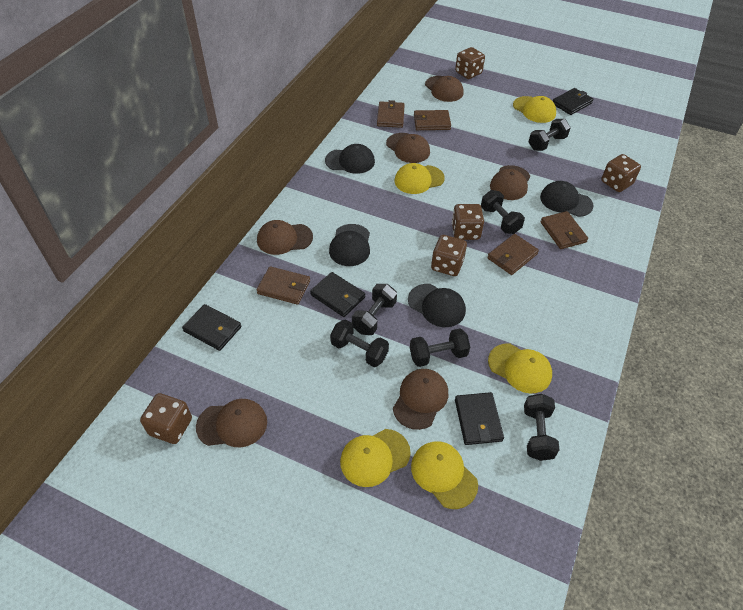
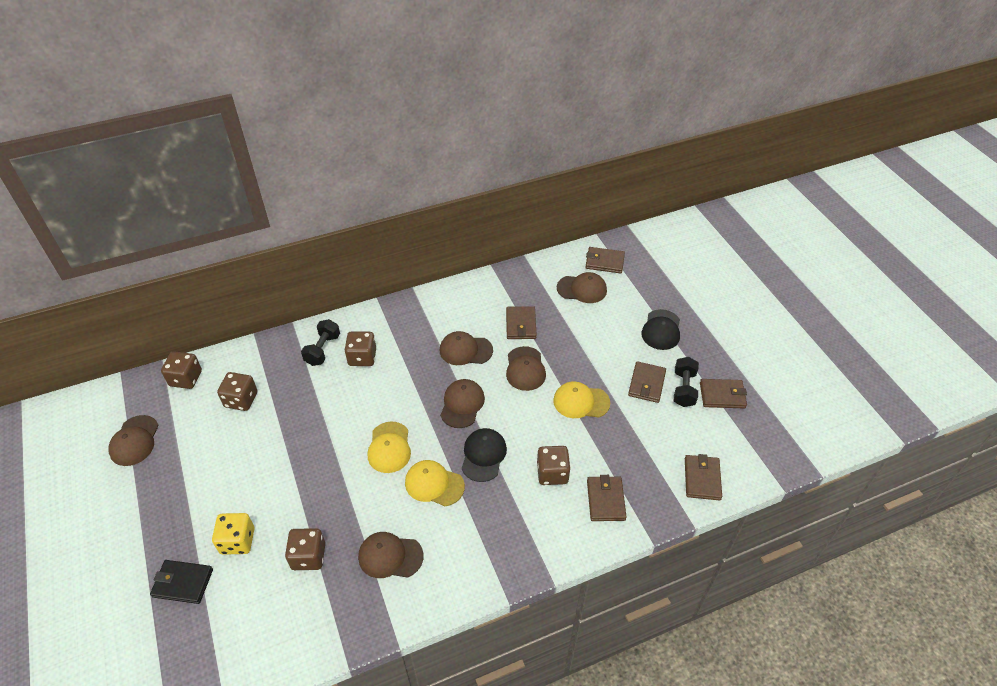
black cap: [325,144,375,174] [329,224,370,266] [408,284,466,327] [540,181,594,217] = 4 -> [462,428,507,482] [641,309,680,350] = 2
black dumbbell: [330,320,389,367] [352,284,397,335] [410,328,470,367] [481,190,525,234] [524,394,560,461] [529,119,571,151] = 6 -> [301,319,340,366] [674,357,699,407] = 2
black wallet: [182,304,241,351] [310,272,365,317] [455,392,504,445] [553,88,594,115] = 4 -> [150,560,213,604] = 1
brown wallet: [257,266,310,305] [377,100,405,128] [414,110,451,130] [487,234,539,275] [540,211,588,249] = 5 -> [506,306,537,339] [585,247,625,273] [587,475,627,521] [628,361,666,403] [685,454,722,500] [700,379,747,409] = 6
yellow cap: [340,429,411,487] [395,163,445,194] [411,441,478,509] [488,344,552,393] [513,96,556,123] = 5 -> [368,421,411,473] [405,460,465,506] [553,382,610,418] = 3
yellow dice: none = 0 -> [212,513,255,555] = 1

